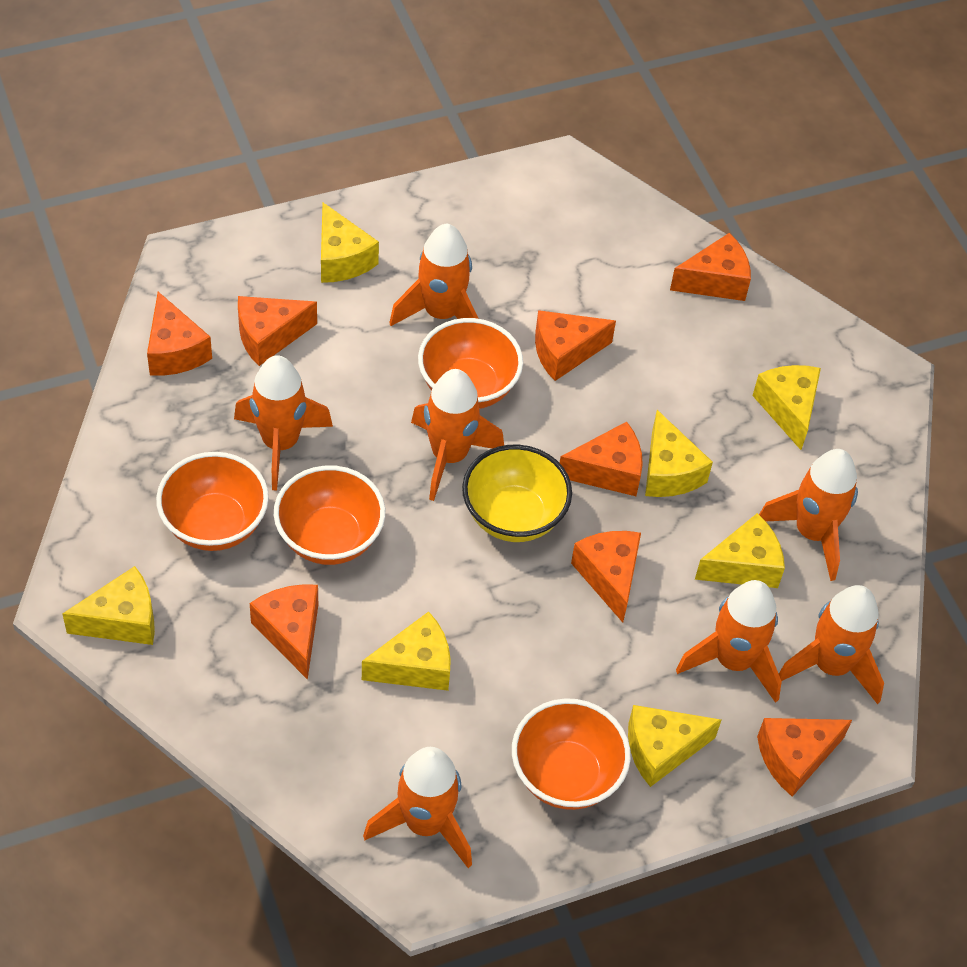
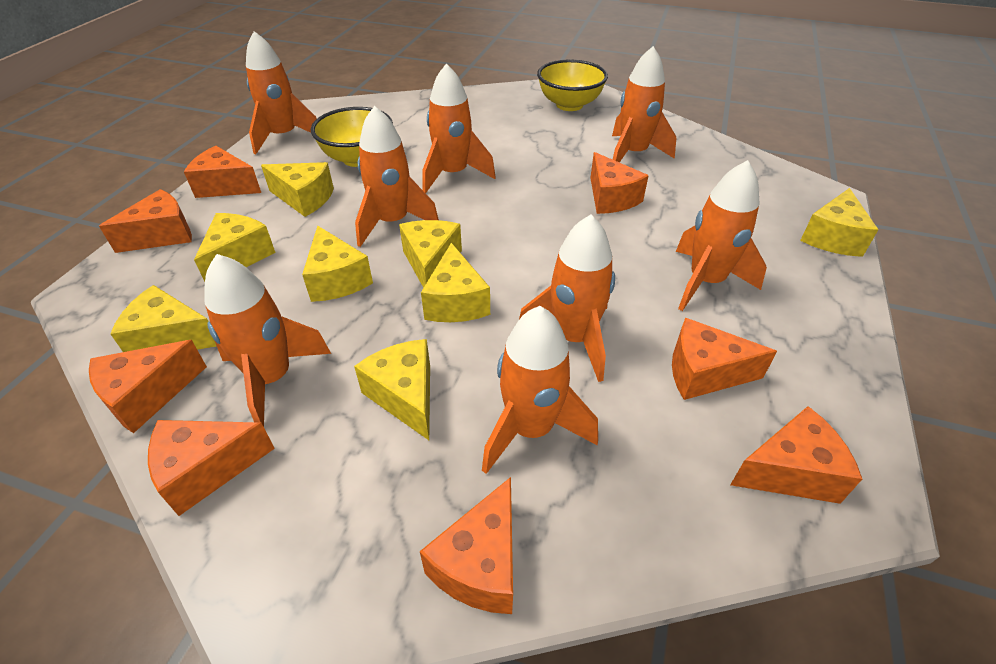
orange bowl: [156,452,269,551] [274,465,385,565] [418,318,523,409] [512,698,631,810] = 4 -> none = 0
orange rocket: [234,355,333,491] [363,747,472,868] [389,224,479,326] [411,369,504,501] [676,580,782,703] [759,449,858,581] [779,585,884,704] = 7 -> [204,254,331,427] [246,31,317,154] [355,106,439,247] [422,63,496,193] [482,306,598,474] [519,215,615,382] [612,46,676,163] [676,160,767,311] = 8
yellow bowl: [462,445,572,542] = 1 -> [311,107,393,167] [537,59,608,111] = 2
yellow cheese: [62,566,155,645] [321,203,379,283] [362,611,451,691] [628,705,721,787] [645,410,713,497] [695,513,785,588] [752,365,821,450] = 7 -> [111,285,216,352] [194,213,276,282] [261,162,334,217] [302,226,373,302] [354,339,430,440] [399,220,462,288] [421,243,490,322] [800,188,878,257] = 8

